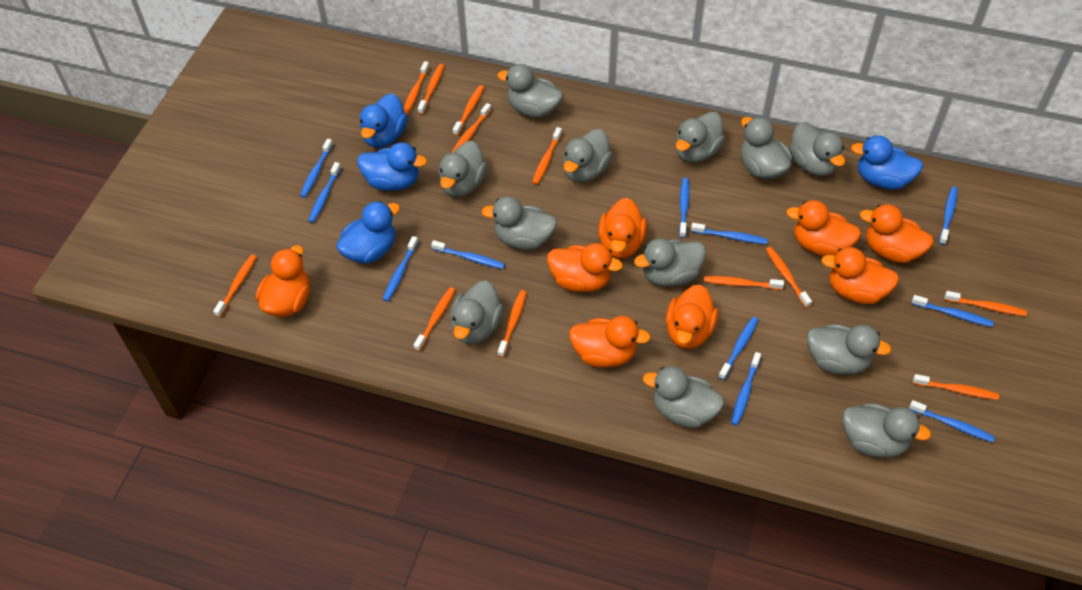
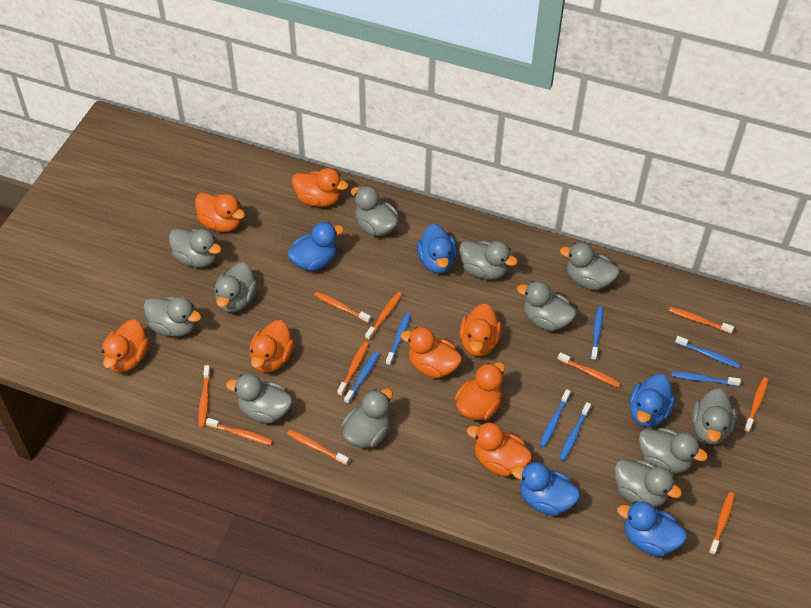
blue duck: [336,201,400,264] [357,142,427,191] [360,93,408,148] [851,135,923,190] = 4 -> [287,222,344,271] [417,224,457,273] [512,462,580,516] [617,501,687,557] [629,374,675,427] = 5
blue toothbrush: [300,139,333,198] [308,162,341,223] [383,236,418,302] [431,240,505,269] [679,178,690,238] [691,223,768,244] [718,317,758,380] [731,352,761,426] [909,400,995,443] [911,295,994,327] [939,187,958,245] = 11 -> [344,351,380,404] [386,312,411,366] [539,389,571,448] [559,402,591,461] [591,306,603,361] [671,371,741,386] [675,336,740,368] = 7
orange toothbrush: [213,254,257,317] [403,61,429,114] [414,287,455,351] [418,64,444,115] [451,103,491,153] [453,85,484,136] [498,290,527,357] [532,127,562,185] [704,276,784,290] [766,247,812,308] [913,374,999,400] [944,291,1027,316] = 12 -> [198,365,210,427] [206,418,273,445] [287,430,349,465] [314,291,371,323] [337,342,369,396] [365,292,402,340] [557,352,621,387] [669,307,734,334] [709,492,735,555] [744,377,768,432] = 10

